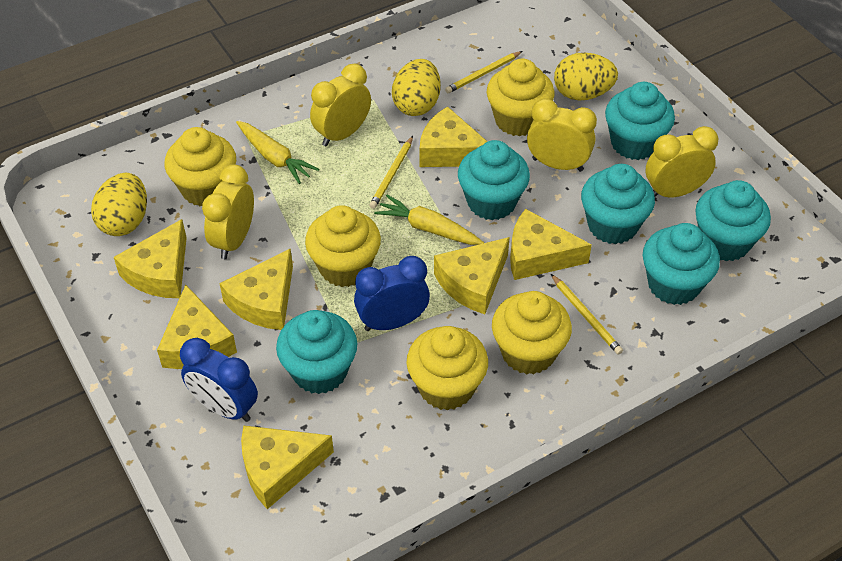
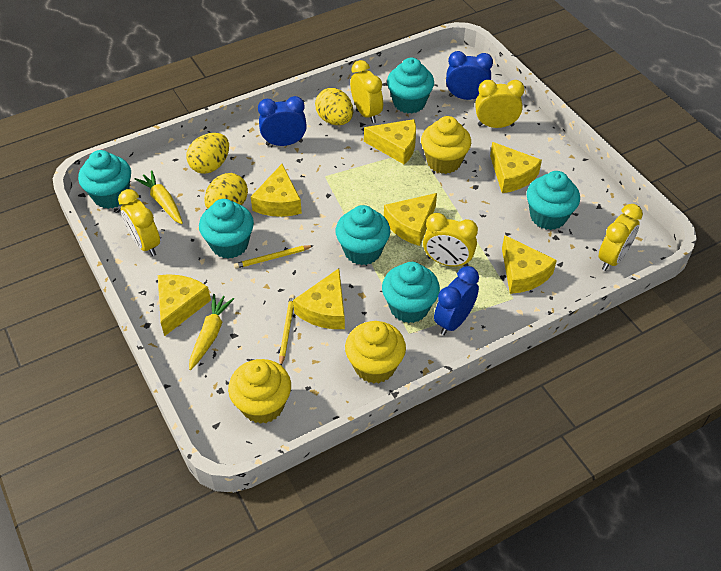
blue clock: [180,338,258,422] [354,256,430,331] = 2 -> [258,96,307,146] [434,266,479,335] [446,51,493,100] = 3
yellow clock: [202,164,254,259] [310,64,371,146] [527,98,597,172] [646,126,718,197] = 4 -> [118,189,160,256] [350,60,383,123] [423,213,478,267] [475,80,524,128] [598,204,643,271] = 5
yellow cupcake: [165,127,236,206] [305,205,381,287] [406,326,488,411] [487,59,555,136] [492,291,572,375] = 5 -> [228,359,291,424] [345,321,406,384] [421,116,471,174] = 3
yellow pencil: [369,136,413,209] [445,51,522,93] [551,274,623,355] = 3 -> [234,245,314,269] [279,294,295,366] = 2

